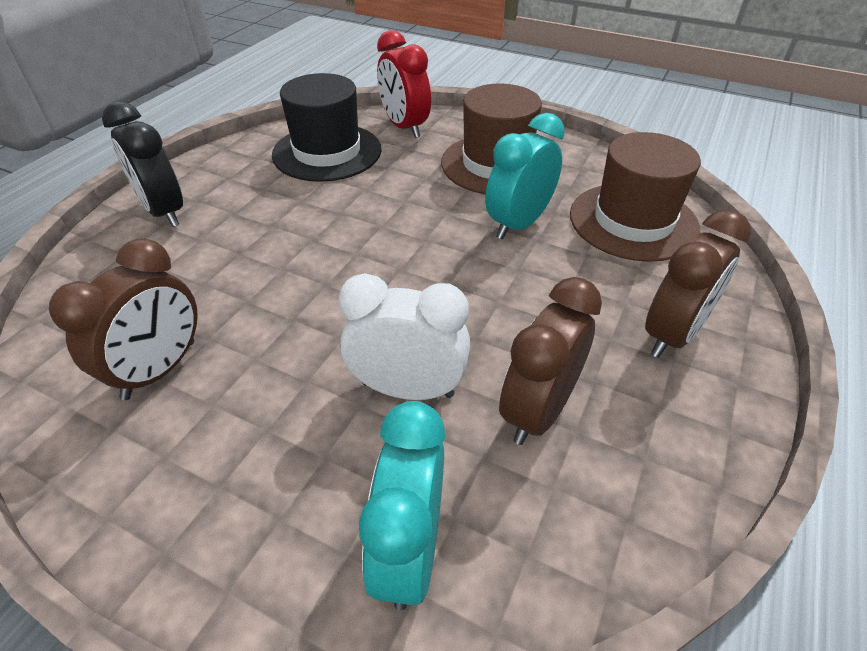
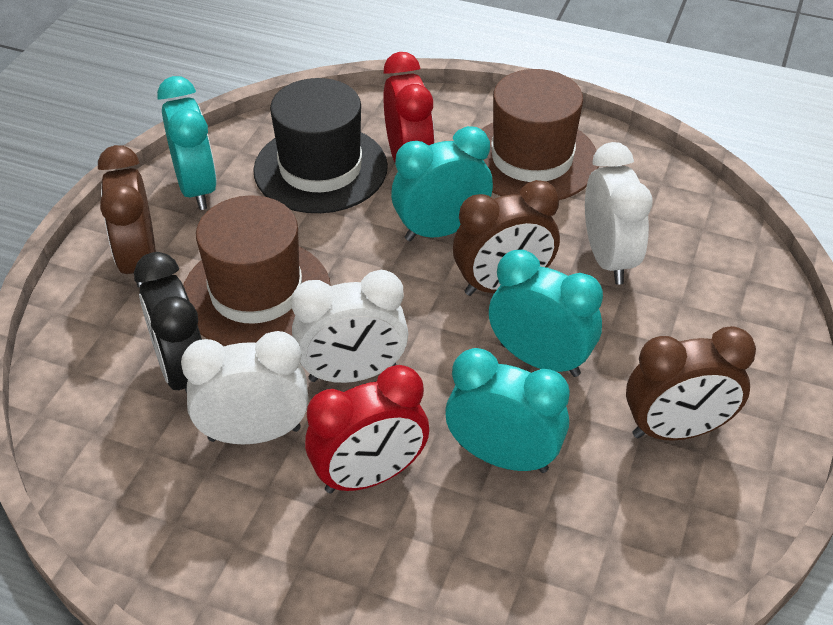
red clock: [377,30,431,138] = 1 -> [305,365,429,494] [383,52,435,162] = 2
turquoise clock: [359,401,446,610] [485,113,565,239] = 2 -> [157,76,217,210] [391,126,493,241] [445,348,570,473] [489,250,603,377] = 4
white clock: [339,273,470,400] = 1 -> [181,331,309,444] [291,270,408,383] [585,142,652,285] = 3

